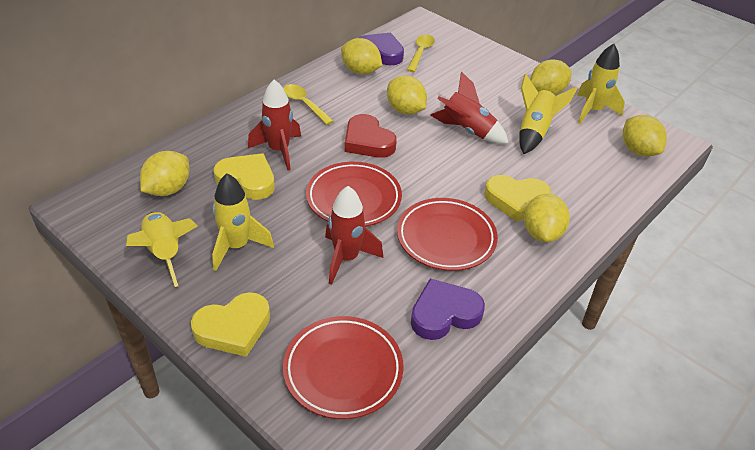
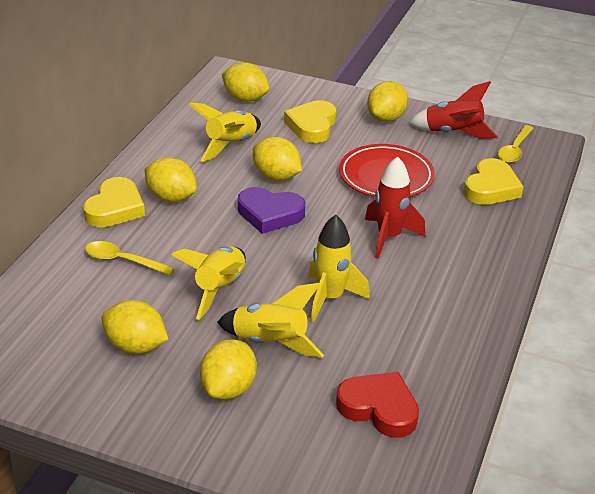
purple heart: [359,33,404,65] [411,278,485,340] = 2 -> [238,187,306,234] = 1
red plate: [283,316,404,419] [306,162,402,227] [397,198,498,271] = 3 -> [339,144,435,197] = 1
red rocket: [248,80,301,170] [325,186,384,285] [430,71,508,144] = 3 -> [365,156,425,259] [408,81,498,139] = 2

